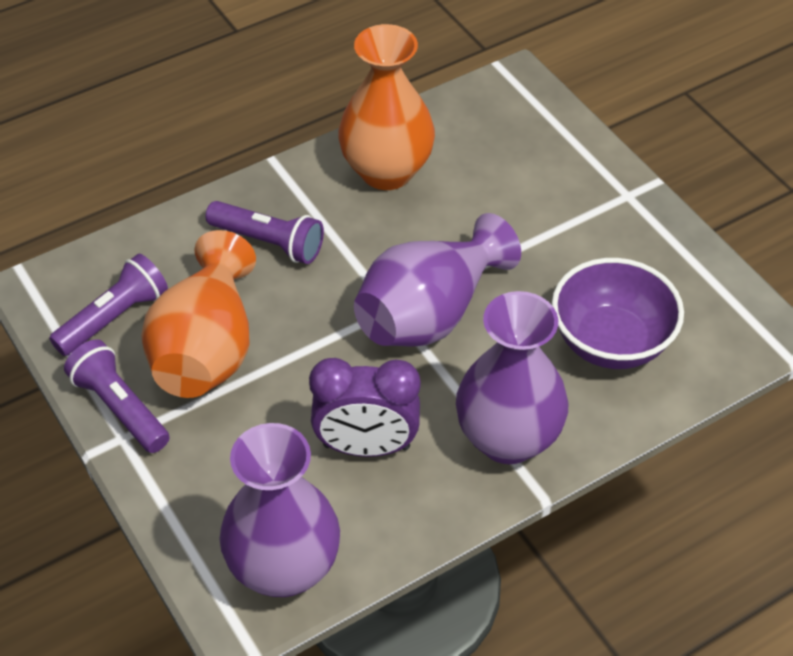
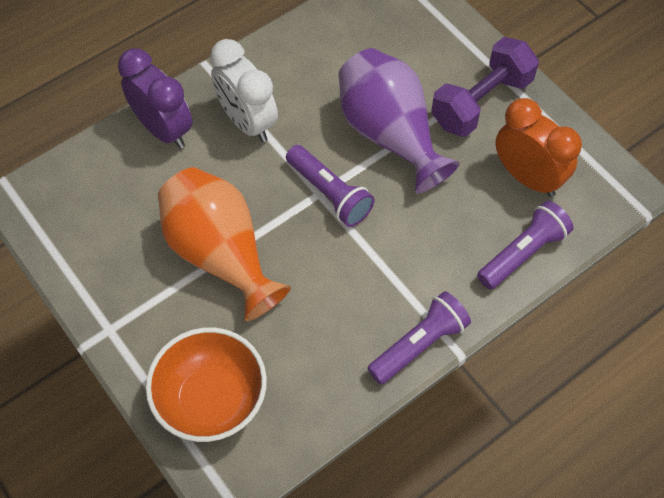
orange bowl: none = 0 -> [146,328,267,442] = 1
orange clock: none = 0 -> [495,98,582,197] = 1
orange vase: [141,230,256,398] [338,24,435,190] = 2 -> [158,167,291,321] = 1
purple bowl: [552,258,684,369] = 1 -> none = 0
purple dumbbell: none = 0 -> [431,37,539,137] = 1
purple vase: [220,423,340,597] [354,213,521,346] [456,291,568,464] = 3 -> [338,48,460,194] = 1
white clock: none = 0 -> [210,39,278,142] = 1

